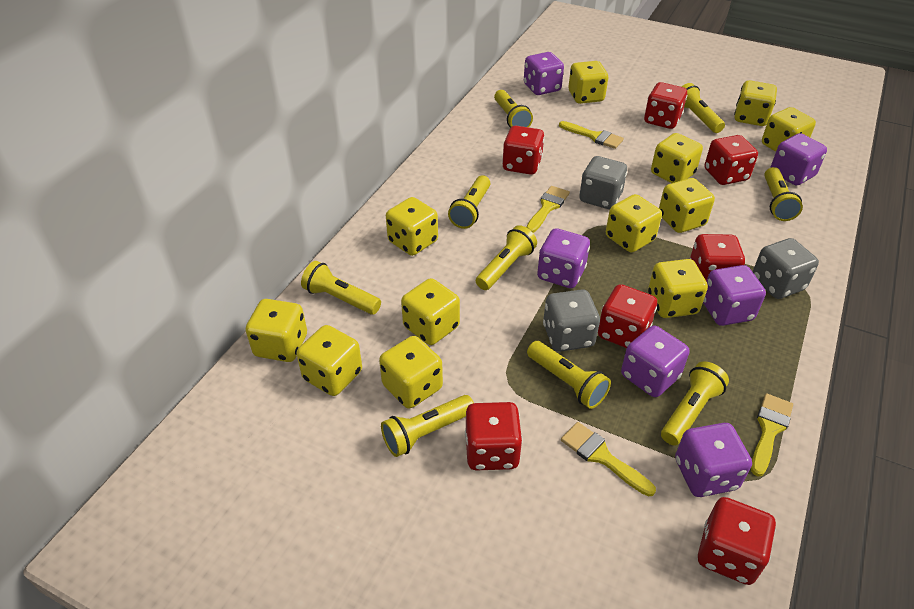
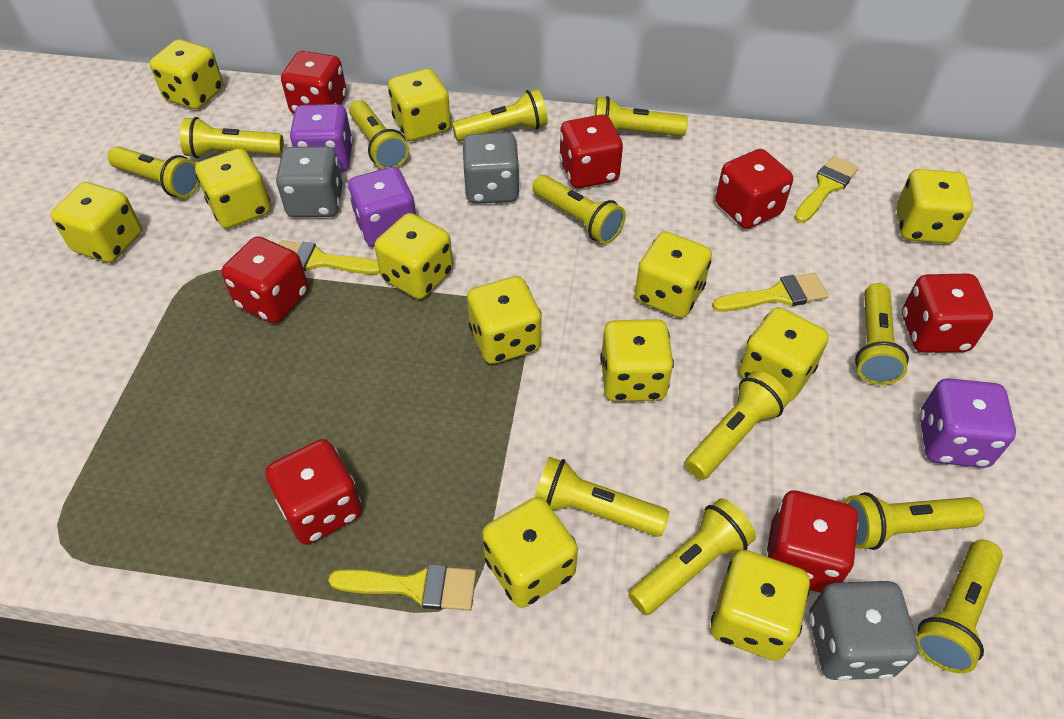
purple dice: [524,52,564,95] [537,228,590,288] [621,326,689,397] [675,423,752,497] [703,265,766,326] [770,133,827,186] = 6 -> [290,104,353,172] [348,167,416,247] [920,378,1016,468] = 3
yellow flashlight: [301,261,381,315] [381,395,474,457] [448,175,490,229] [476,225,537,290] [494,90,533,128] [527,341,611,409] [661,361,729,446] [682,83,725,133] [764,167,803,221] = 9 -> [108,146,199,198] [180,117,284,158] [349,100,409,169] [452,89,548,142] [532,175,626,244] [534,457,669,537] [593,96,688,136] [628,498,756,615] [685,371,789,480] [844,492,984,550] [855,283,909,385] [916,540,1003,673] = 12

